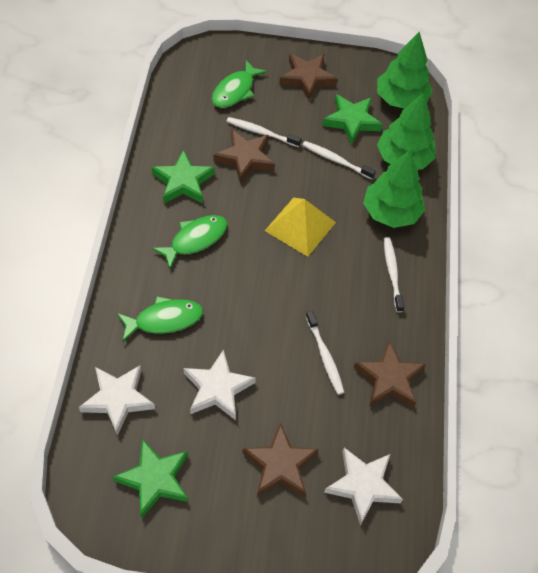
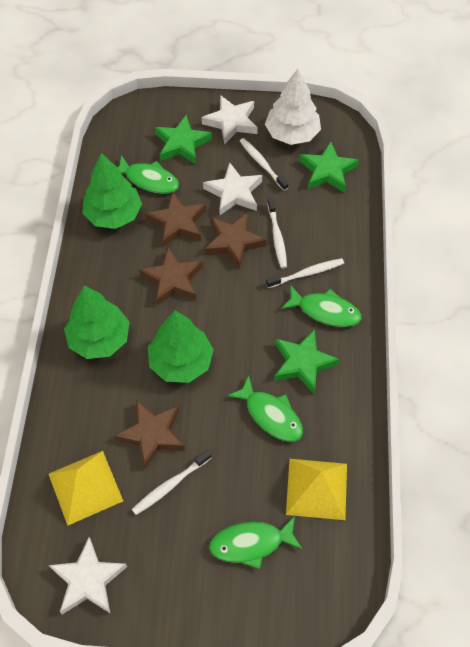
green fish: [117,296,203,341] [152,215,227,269] [212,60,267,108] = 3 -> [118,155,179,194] [209,516,303,569] [227,375,303,442] [281,285,361,327] = 4
white tree: none = 0 -> [265,69,321,145] = 1
yellow pyramid: [265,197,336,257] = 1 -> [49,451,123,526] [286,459,347,520] = 2

